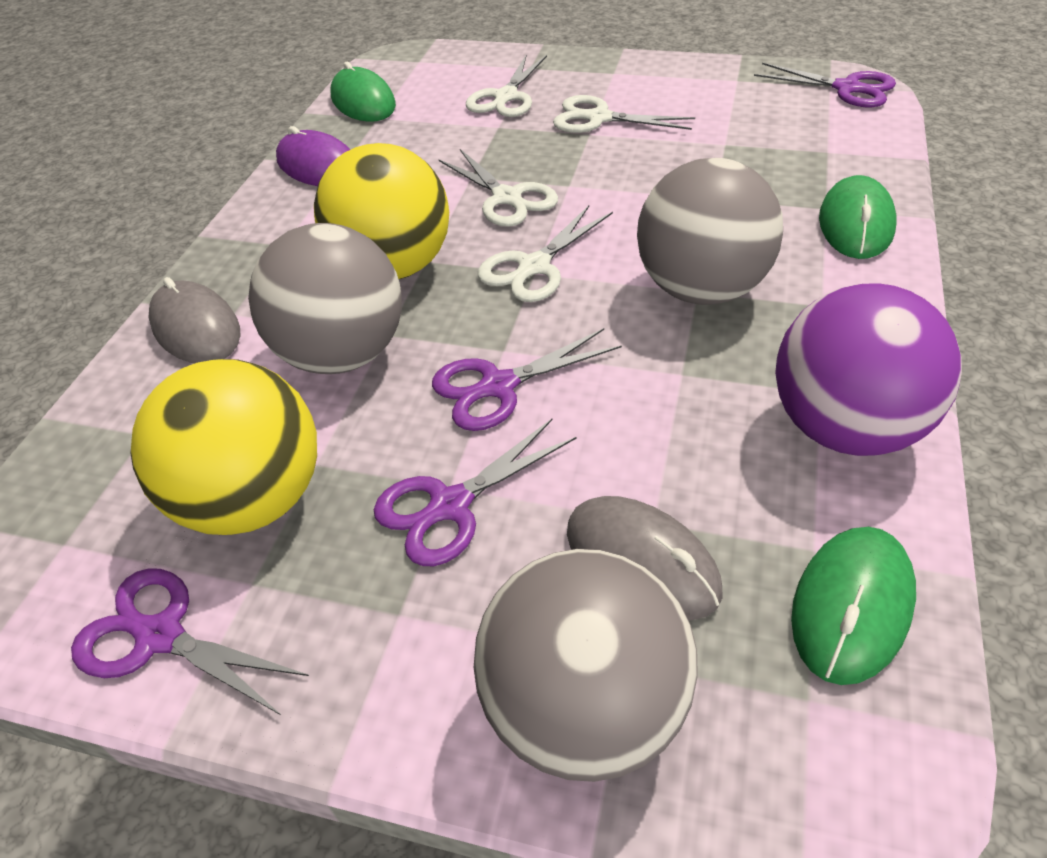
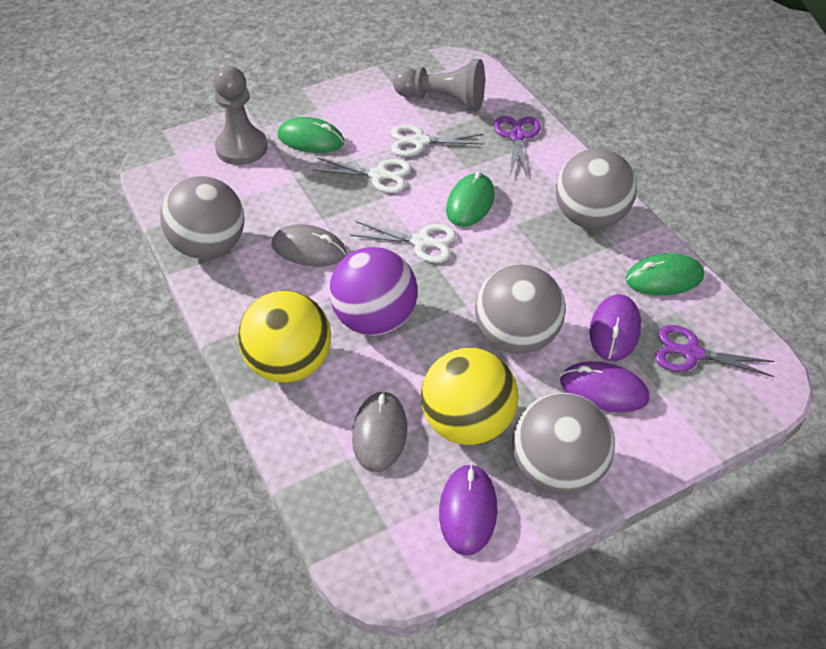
grey ball: [248,223,402,374] [474,549,698,782] [637,158,783,305] = 3 -> [160,176,244,259] [475,264,565,354] [512,393,615,495] [556,148,637,229] = 4
grey pawn: none = 0 -> [213,66,268,165] [393,59,485,111] = 2
purple mouse: [276,126,350,186] = 1 -> [439,464,497,556] [560,361,649,412] [589,294,641,361] = 3
purple scissors: [71,569,309,716] [374,419,576,566] [432,328,622,431] [754,63,896,107] = 4 -> [494,116,541,178] [655,325,775,377] = 2
white scissors: [439,149,558,227] [466,55,547,117] [478,205,613,302] [553,95,695,133] = 4 -> [313,158,411,193] [351,221,456,263] [391,124,485,156] = 3

